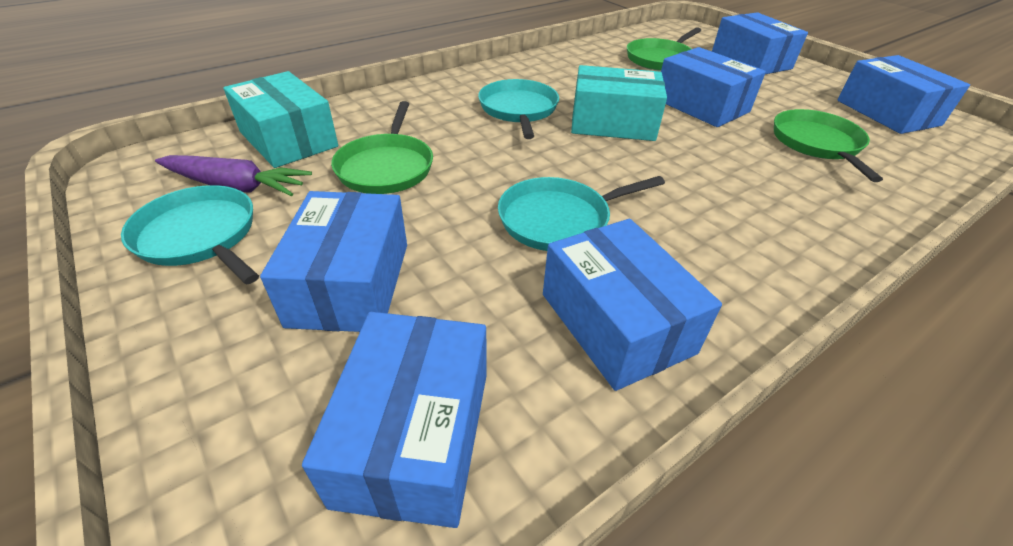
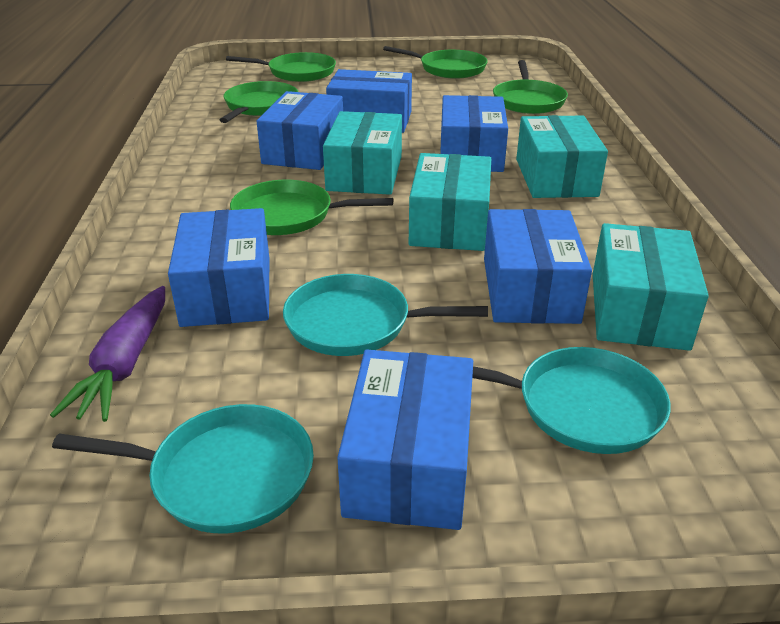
green pan: [331,101,433,194] [627,27,701,71] [774,109,883,182] = 3 -> [220,81,298,123] [226,52,336,82] [230,180,393,235] [383,46,488,79] [493,60,568,114] = 5
turquoise box: [223,71,338,168] [571,65,667,141] = 2 -> [323,111,402,195] [409,153,491,251] [516,115,608,198] [593,223,709,351] = 4

